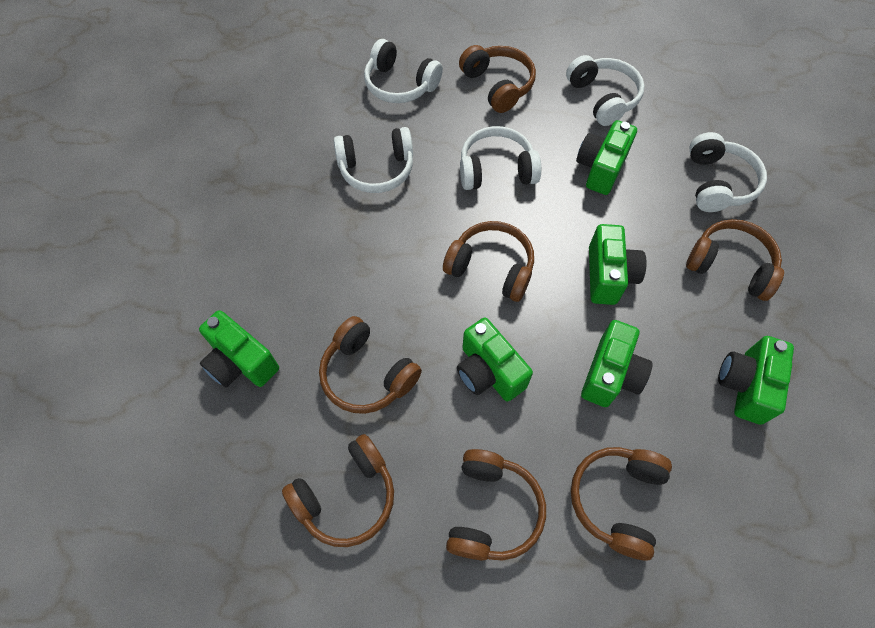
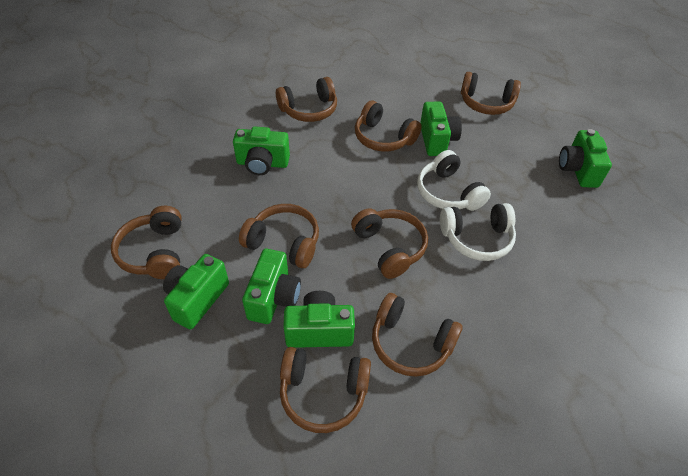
brown headphones: [282,434,394,547] [319,316,422,414] [443,221,534,302] [446,449,546,561] [459,45,536,113] [571,447,672,561] [686,219,784,301] = 7 -> [111,206,182,279] [239,204,319,268] [276,77,337,122] [280,347,371,433] [351,208,428,279] [355,100,422,151] [372,293,463,377] [461,72,521,115] = 8
white headphones: [334,127,413,193] [364,39,443,103] [460,126,541,190] [566,55,645,126] [689,132,767,212] = 5 -> [417,150,491,211] [440,203,516,261] = 2

